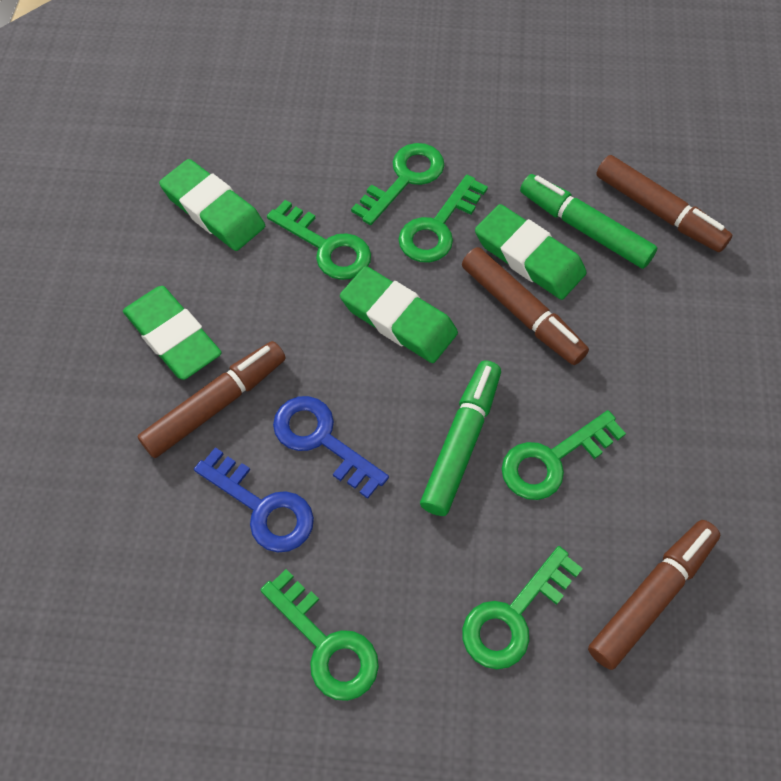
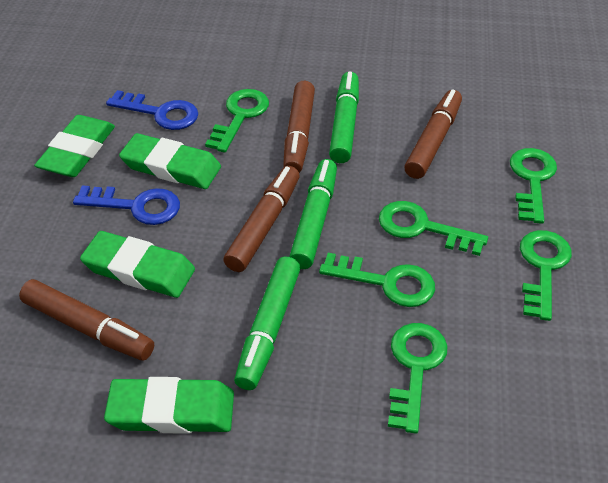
green marker: [420,360,501,516] [520,174,657,269] = 2 -> [234,256,301,390] [289,159,337,269] [329,71,359,163] = 3

